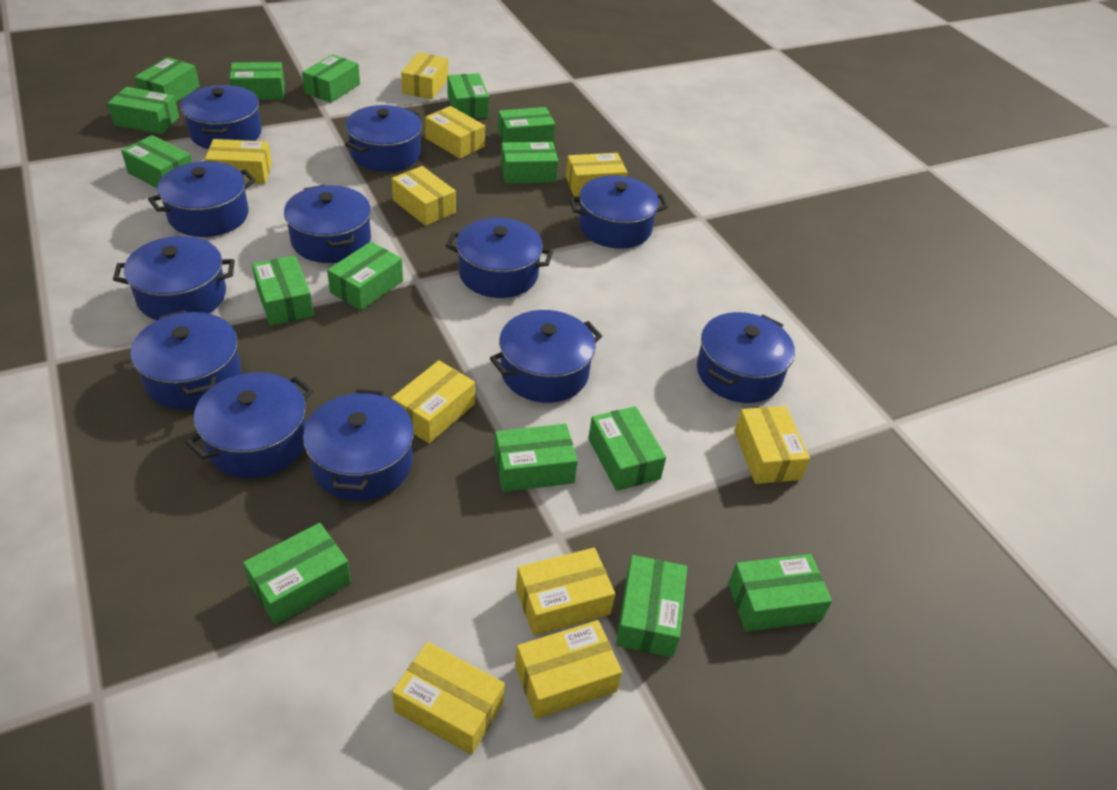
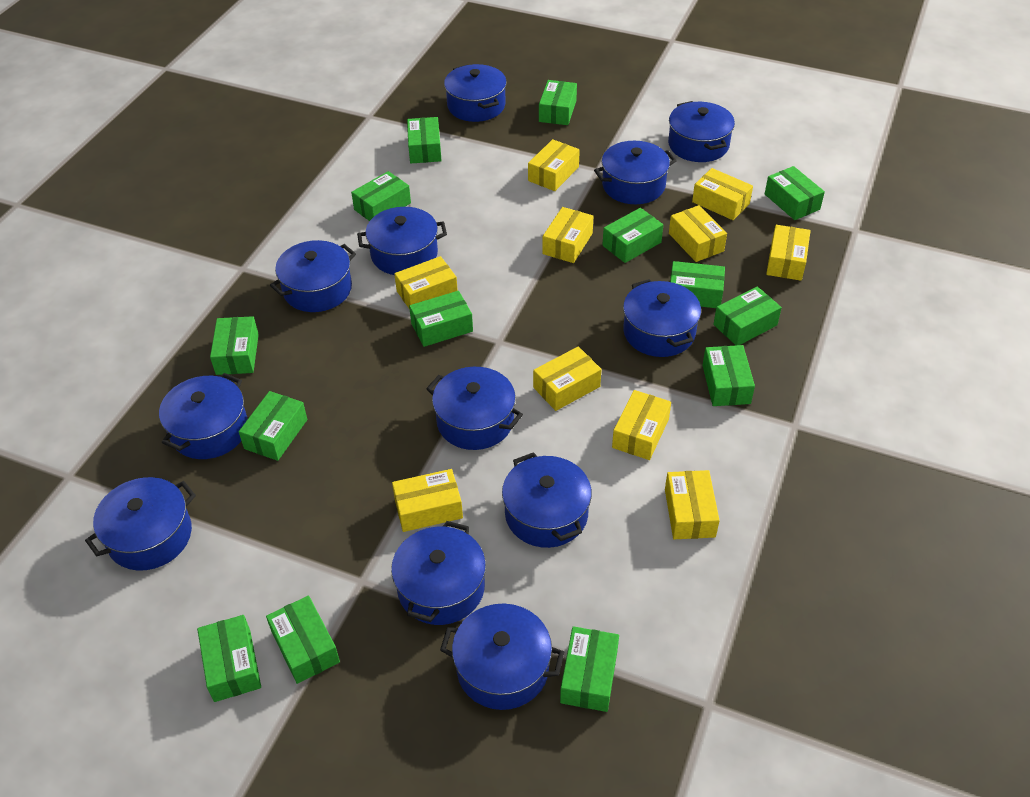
green box: [108,87,179,134] [121,135,192,188] [134,57,200,102] [230,62,285,100] [243,523,351,625] [252,255,314,325] [302,54,360,103] [327,242,403,310] [447,73,489,119] [494,424,578,492] [498,107,556,144] [501,142,558,184] [588,406,666,491] [616,555,687,657] [728,554,832,632] = 15 -> [197,615,261,702] [210,316,259,375] [239,391,307,461] [266,596,340,684] [351,171,411,221] [407,117,442,163] [409,291,473,347] [539,80,577,125] [560,626,619,712] [603,208,663,263] [670,261,725,308] [702,345,755,406] [713,287,782,345] [765,166,825,220] = 14

